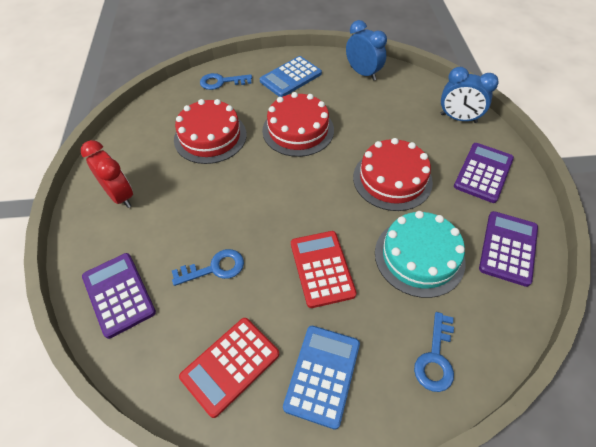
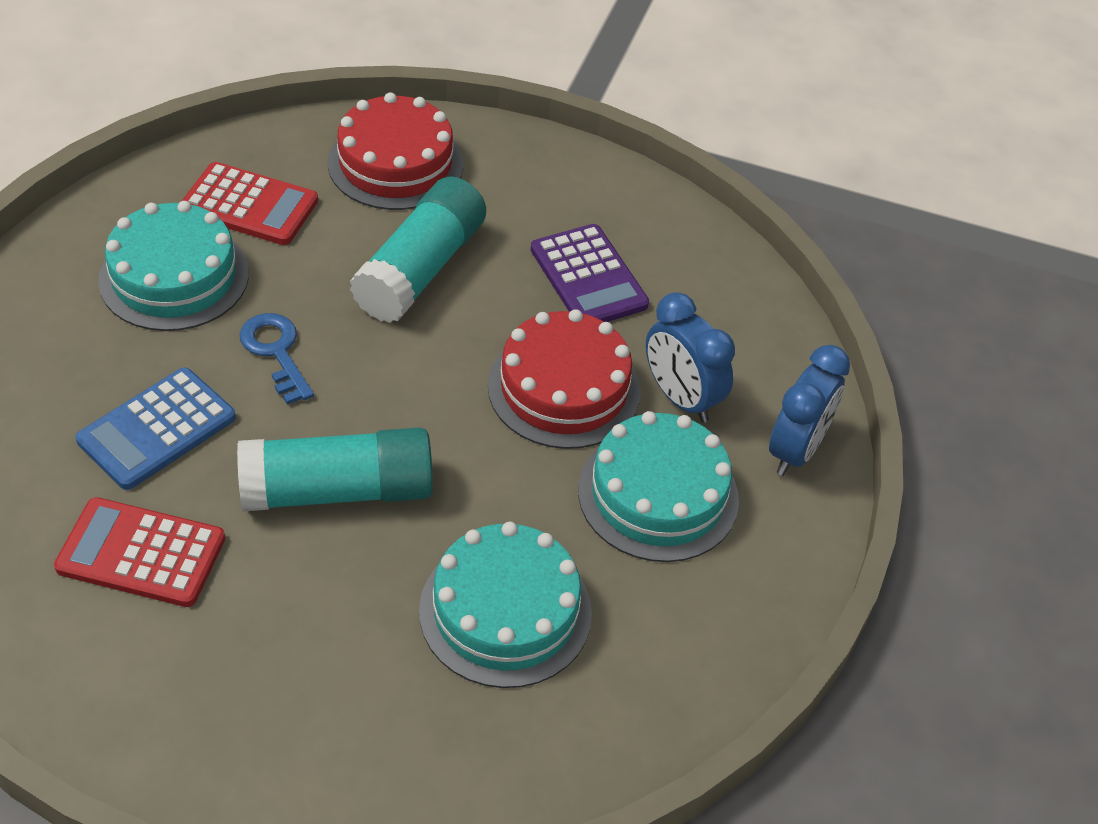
blue calculator: [260,56,322,97] [283,326,360,430] = 2 -> [76,367,236,490] = 1
blue key: [172,249,244,286] [200,73,252,90] [414,312,454,392] = 3 -> [240,313,314,405] = 1
purple calculator: [82,253,156,339] [454,143,514,203] [479,211,538,287] = 3 -> [531,224,649,322] = 1
red cake: [174,99,247,164] [262,92,334,157] [353,138,433,211] = 3 -> [328,92,464,210] [488,309,641,449] = 2
red clock: [81,140,133,208] = 1 -> none = 0
turquoise cake: [375,211,465,298] = 1 -> [98,201,249,331] [419,522,592,688] [578,411,739,562] = 3
turquoise glue stick: none = 0 -> [237,427,433,511] [350,176,486,323] = 2

